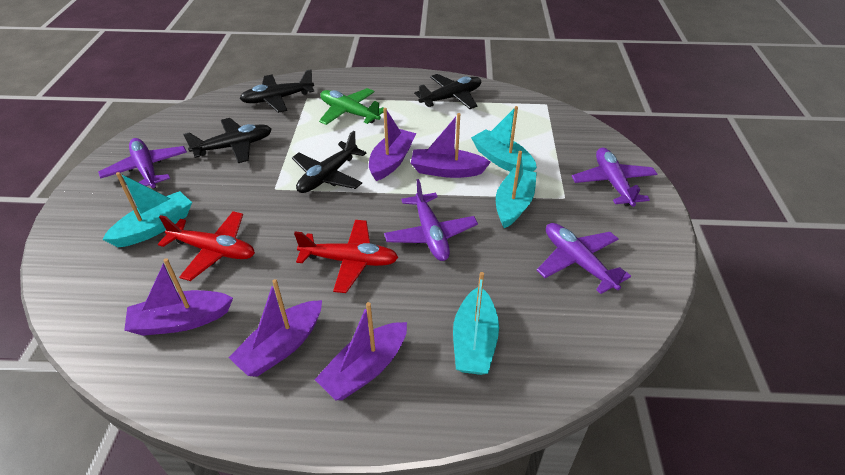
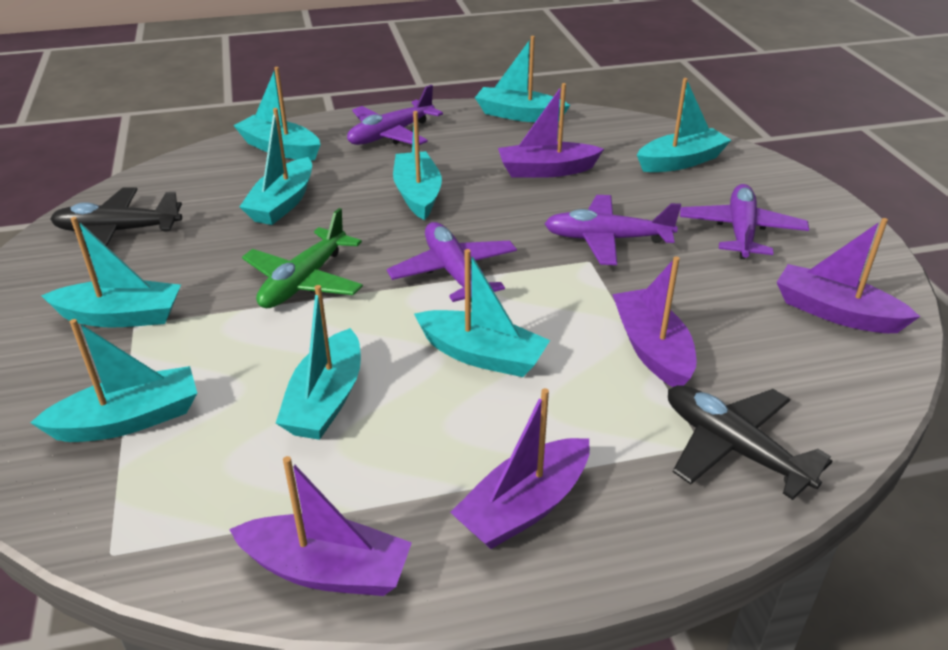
black plane: [183,118,272,163] [239,69,314,113] [292,131,366,193] [414,74,481,109] = 4 -> [50,187,182,256] [668,385,832,500] = 2
red plane: [158,211,255,281] [294,220,398,293] = 2 -> none = 0
turquoise boat: [102,172,192,247] [453,272,499,375] [471,106,537,172] [496,151,537,228] = 4 -> [30,319,197,442] [41,217,181,328] [233,67,321,160] [239,108,312,225] [276,285,361,440] [393,111,442,220] [414,249,550,377] [475,36,570,122] [637,78,731,172] = 9

